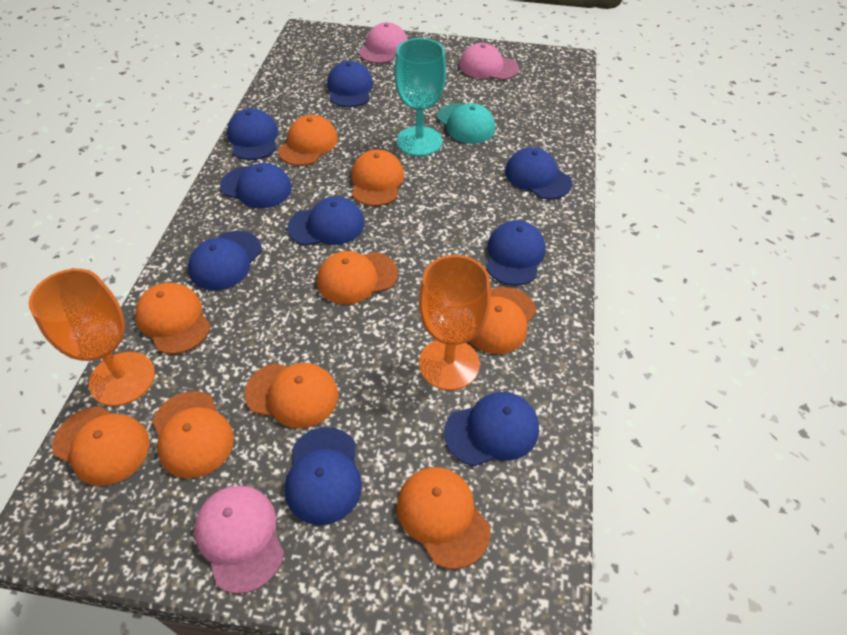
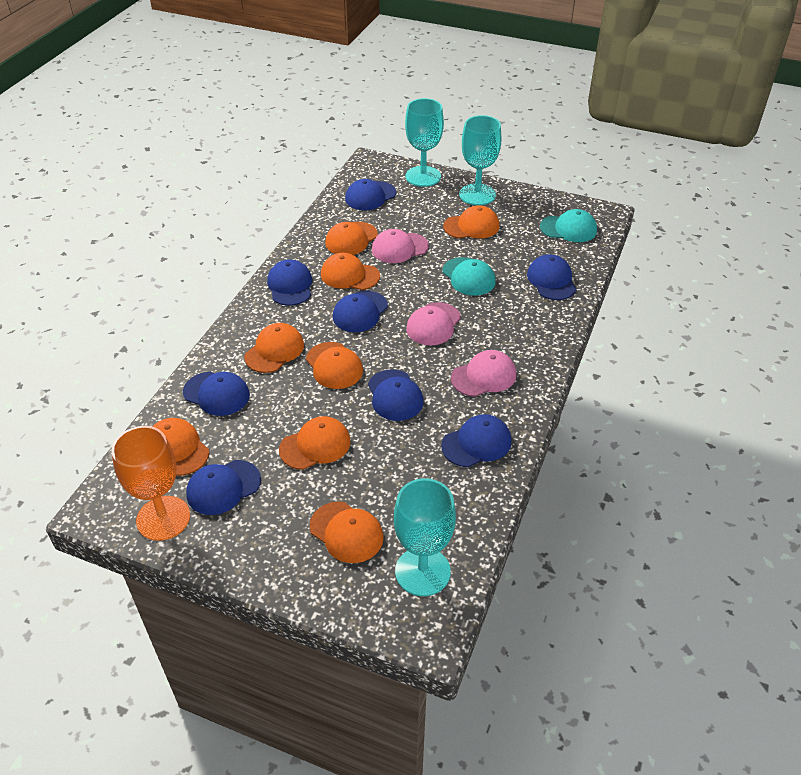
blue cap: [188,231,262,290] [220,163,292,208] [227,108,278,160] [285,427,362,525] [287,196,365,246] [327,61,373,107] [444,392,539,466] [486,220,545,286] [505,147,572,199] = 9 -> [183,372,250,416] [186,460,261,515] [267,259,312,306] [333,291,388,332] [345,179,396,210] [368,369,424,421] [441,414,512,467] [527,254,577,300] = 8
orange cap: [52,406,150,486] [135,283,211,354] [152,391,234,479] [245,363,338,429] [278,115,338,166] [317,251,398,304] [351,150,404,206] [397,467,491,569] [469,287,536,354] = 9 -> [152,418,209,476] [244,323,304,373] [279,416,351,470] [306,342,363,389] [310,501,383,563] [321,253,380,290] [325,222,378,255] [443,205,500,239] = 8
orange goblet: [29,269,155,406] [419,255,491,390] = 2 -> [111,426,190,541] = 1
turquoise cap: [437,103,495,144] = 1 -> [442,257,496,296] [540,209,597,242] = 2
turquoise goblet: [394,38,446,156] = 1 -> [394,478,456,596] [405,98,444,187] [459,115,501,205] = 3

